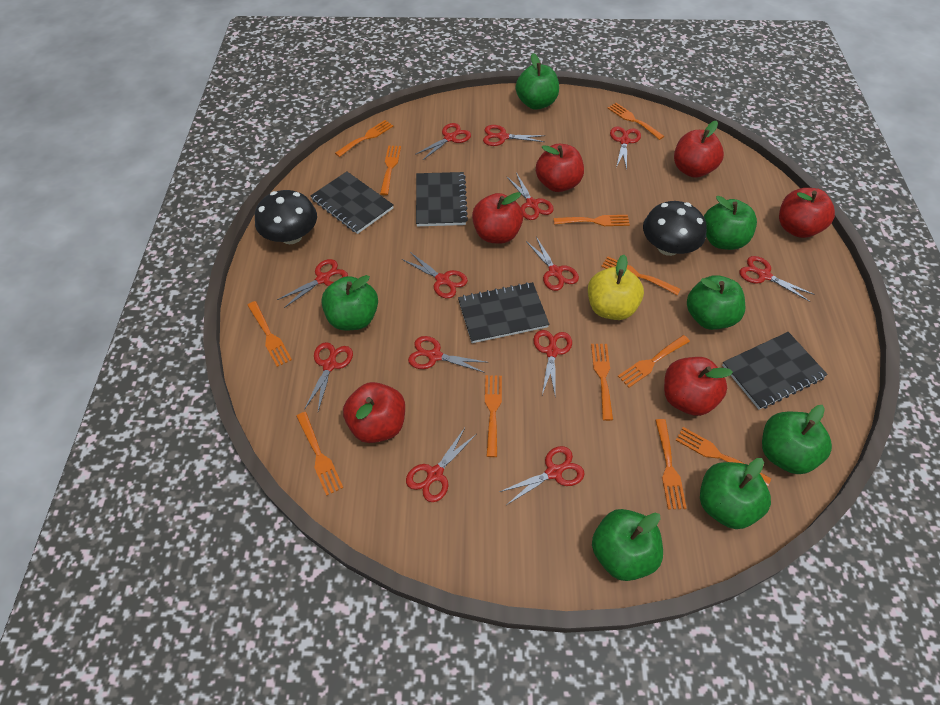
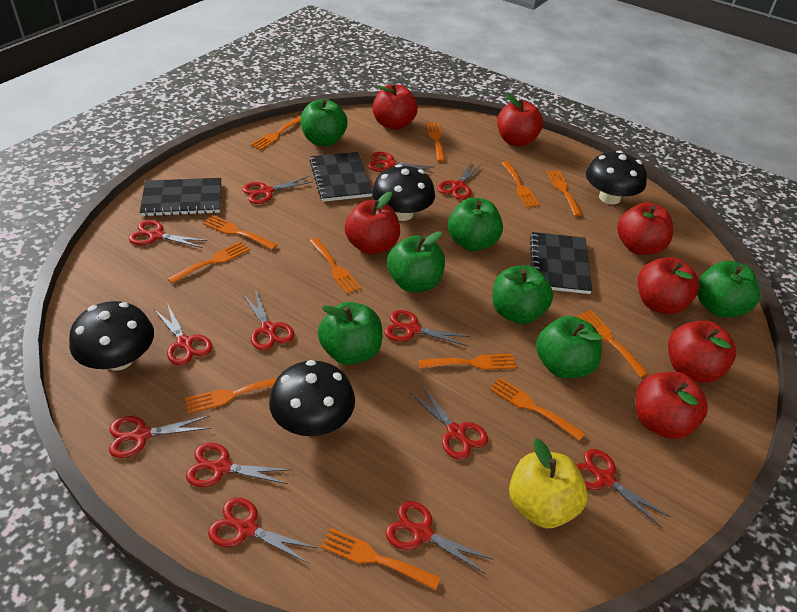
black mushroom: [255,190,317,244] [643,201,707,256] = 2 -> [69,301,154,371] [269,360,355,436] [372,164,435,221] [586,151,647,204] = 4
black notebook: [310,172,394,234] [416,172,468,226] [458,282,550,343] [722,332,828,409] = 4 -> [140,178,221,216] [310,152,372,202] [530,232,592,294] = 3
red apple: [343,382,405,443] [472,192,523,244] [536,144,584,192] [664,357,733,416] [674,121,724,178] [779,188,835,238] = 6 -> [345,192,400,255] [373,83,418,130] [497,93,543,147] [617,202,673,255] [636,372,708,439] [638,257,699,314] [668,321,736,383] = 7

